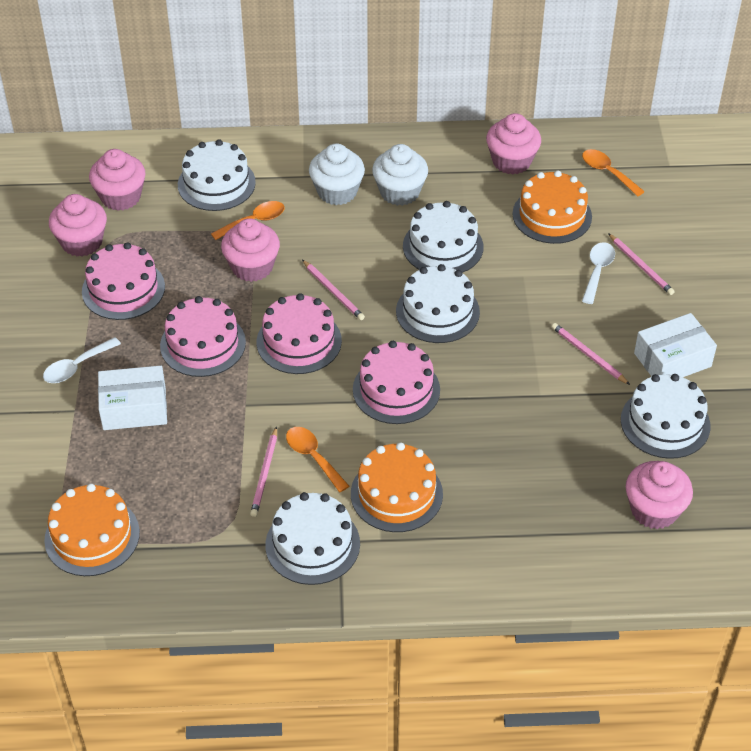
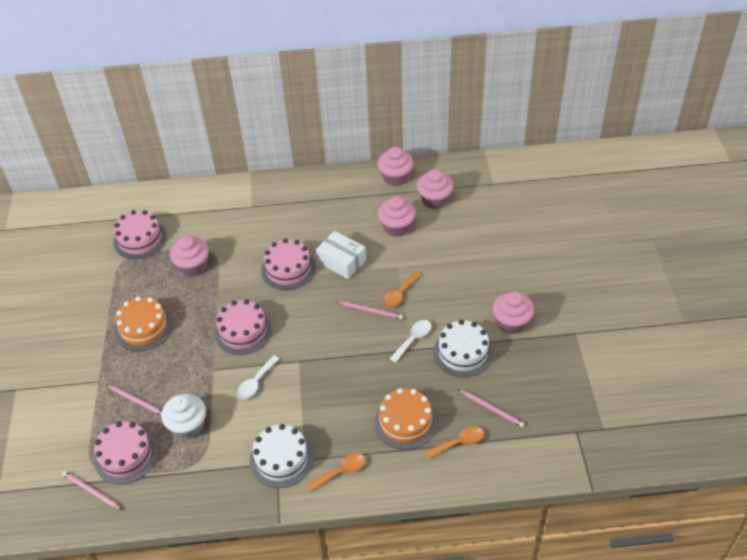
orange cake: [44,484,140,576] [351,442,443,532] [512,171,592,244] = 3 -> [115,296,172,351] [375,388,437,450] = 2
white box: [98,366,167,430] [634,313,717,377] = 2 -> [316,231,366,279] = 1
white cake: [178,139,256,211] [265,492,360,585] [396,264,480,343] [403,201,484,273] [621,374,710,459] = 5 -> [250,424,314,488] [434,320,493,377] = 2
white cupcake: [309,143,365,205] [372,144,428,206] = 2 -> [161,393,206,439] = 1

